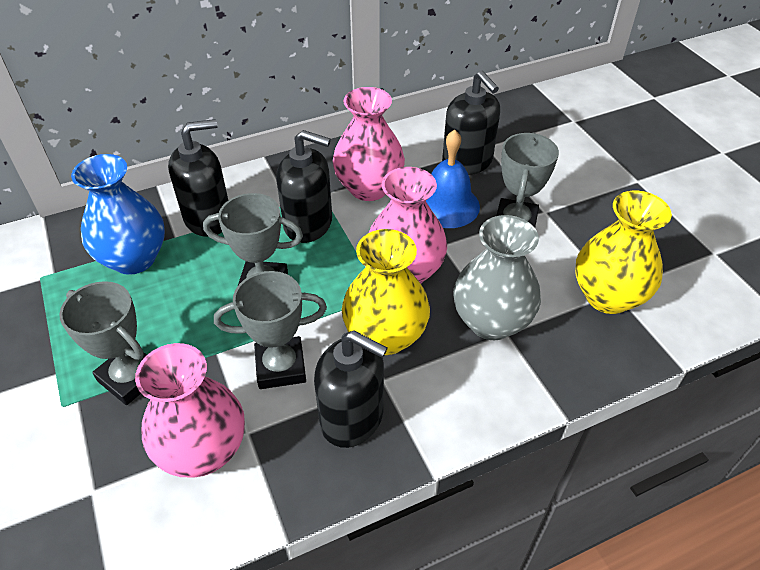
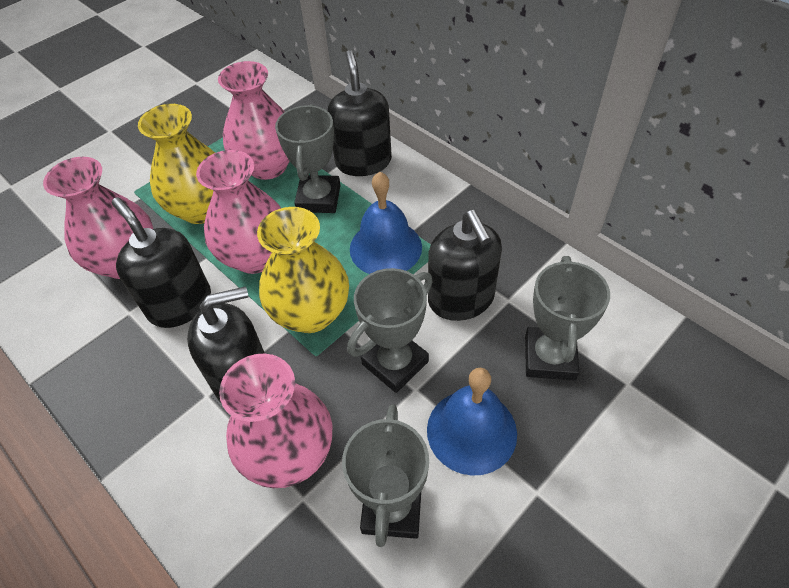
blue bell: [426,130,480,228] = 1 -> [350,172,422,274] [427,367,517,476] = 2
blue vase: [71,154,165,275] = 1 -> none = 0
grey vase: [454,215,541,340] = 1 -> none = 0
pink vase: [135,343,245,478] [332,87,405,201] [369,167,447,284] = 3 -> [43,157,153,279] [196,150,281,274] [218,61,290,180] [219,354,332,488] = 4

